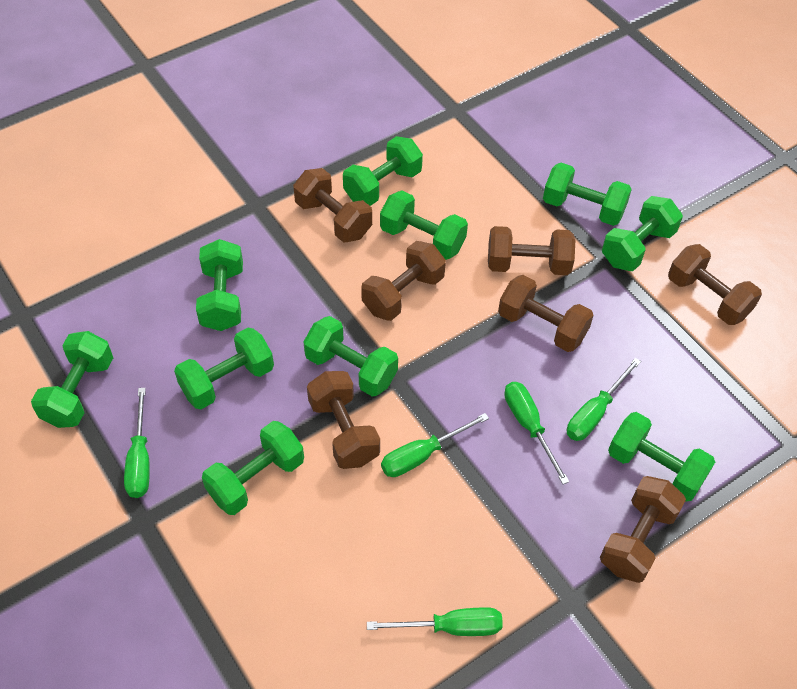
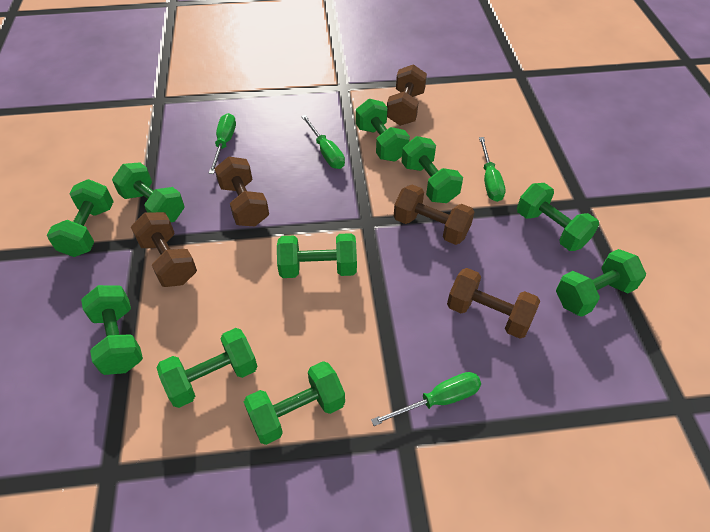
brown dumbbell: [293,168,372,243] [307,371,380,469] [361,241,446,321] [488,226,575,275] [498,275,594,352] [600,476,686,583] [668,244,762,325] = 7 -> [131,212,197,287] [214,157,269,226] [387,64,427,126] [394,184,474,245] [447,268,540,339] = 5
green screwdriver: [124,388,150,498] [367,607,503,636] [381,413,489,477] [504,382,569,484] [567,358,641,441] = 5 -> [209,113,236,174] [301,115,345,169] [371,372,481,426] [479,137,505,202] = 4

